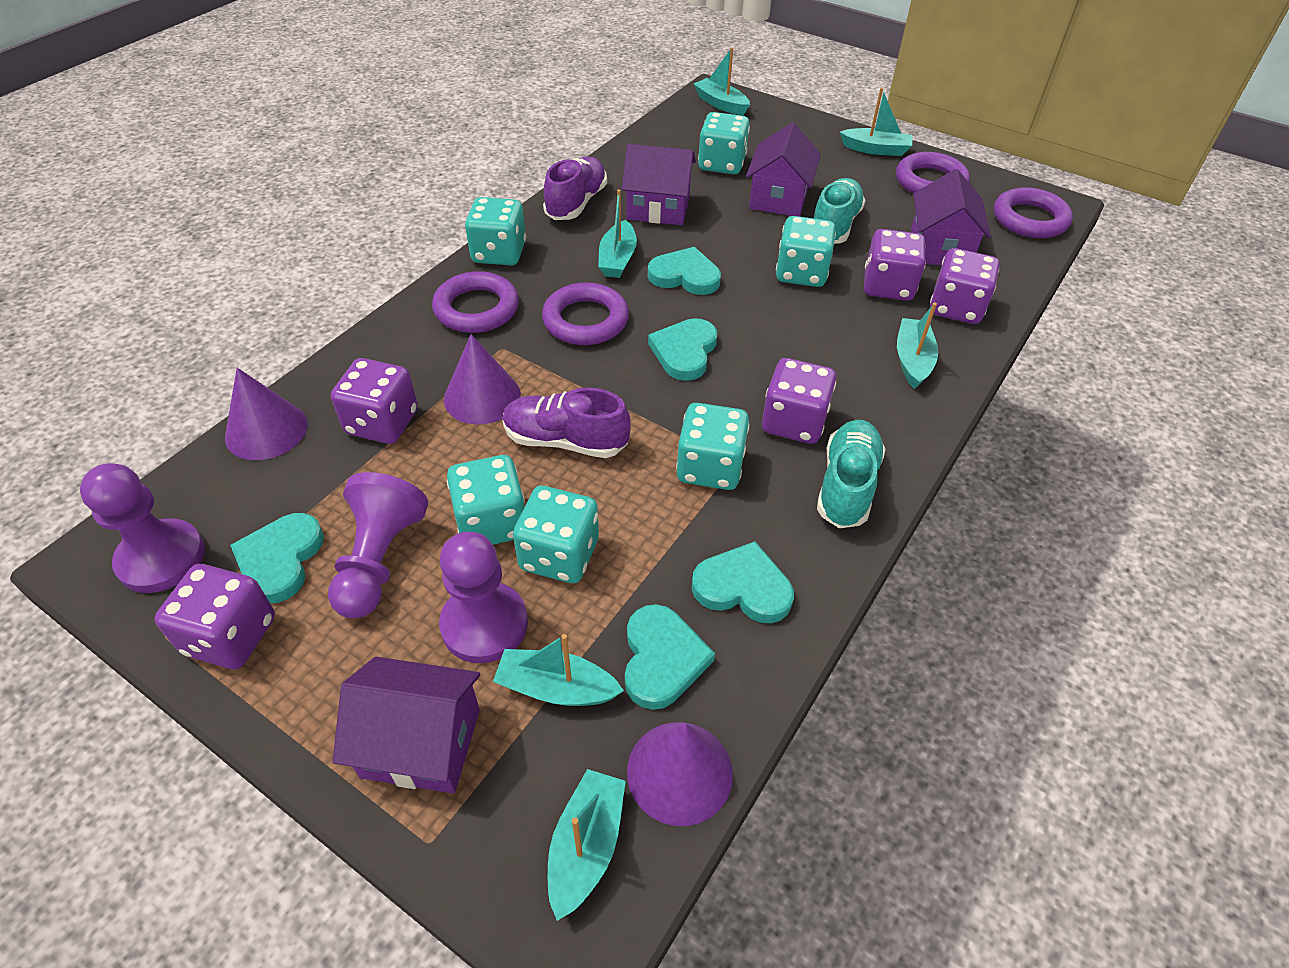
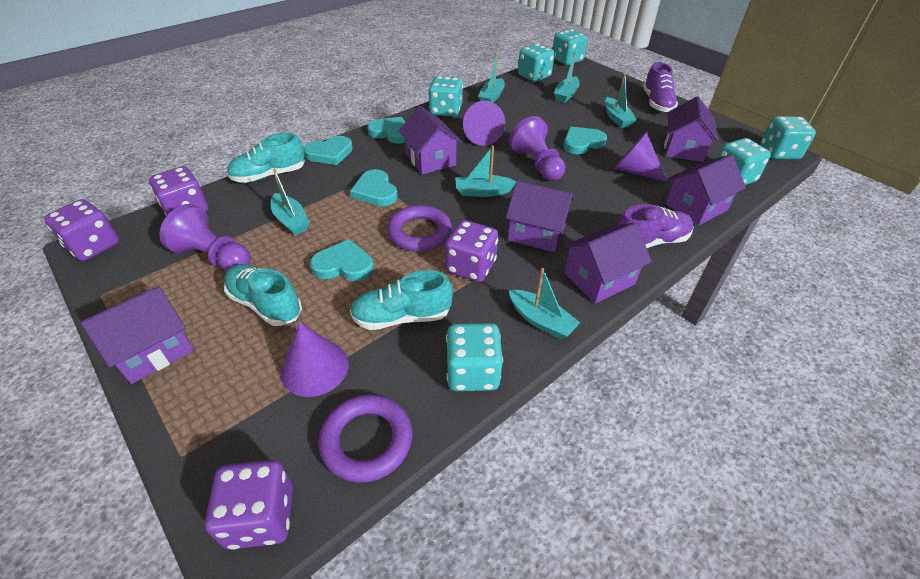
purple dice: [154,564,275,669] [331,358,418,444] [762,358,836,444] [864,229,926,301] [930,248,1000,324] = 5 -> [44,199,119,261] [149,166,208,216] [205,460,293,549] [445,220,498,282] = 4
purple house: [333,657,480,794] [622,144,696,225] [746,122,821,217] [911,169,991,265] = 4 -> [80,286,194,384] [399,106,462,175] [506,181,574,252] [563,222,652,303] [664,96,718,162] [666,154,746,226] = 6
purple pawn: [80,463,205,593] [328,472,428,619] [439,532,528,663] = 3 -> [159,204,251,272] [509,116,566,181] = 2
purple ring: [432,271,519,333] [542,282,629,345] [896,152,970,194] [994,187,1073,238] = 4 -> [319,394,412,483] [387,205,452,251] = 2
turquoise shoe: [814,178,865,244] [817,420,885,528] = 2 -> [224,264,302,326] [227,133,305,183] [350,270,453,330] = 3

